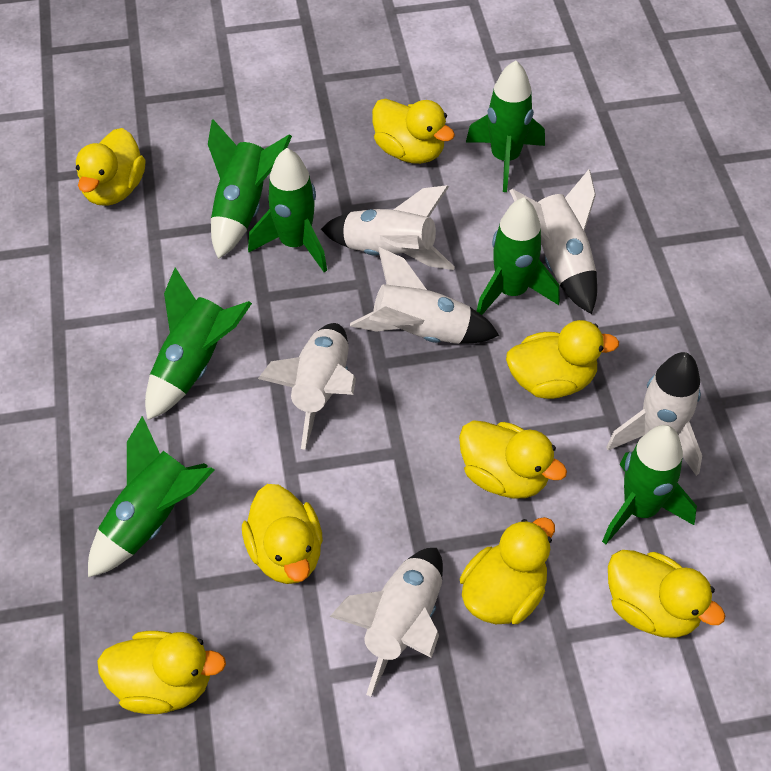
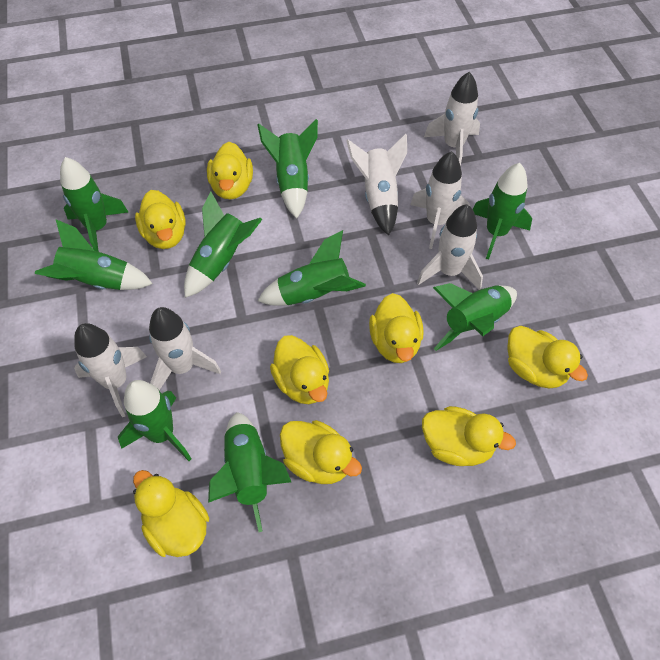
green rocket: [88,416,214,577] [145,267,252,420] [208,119,292,259] [248,148,327,272] [466,60,545,192] [477,197,560,315] [602,425,697,545] = 7 -> [35,220,153,290] [60,157,128,252] [118,380,192,461] [184,191,263,298] [208,412,291,532] [257,230,366,306] [258,119,318,219] [433,283,517,351] [473,163,532,259] = 9

